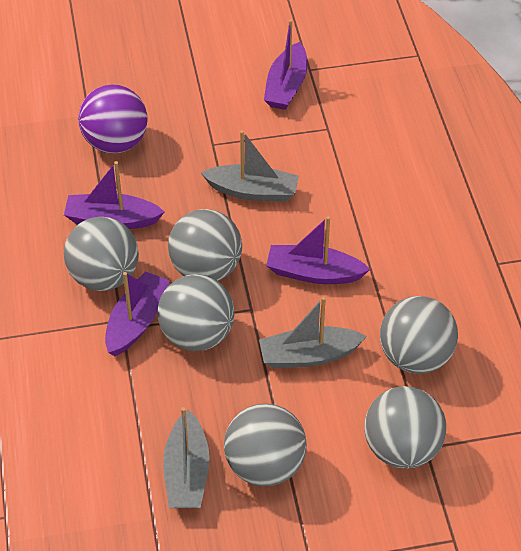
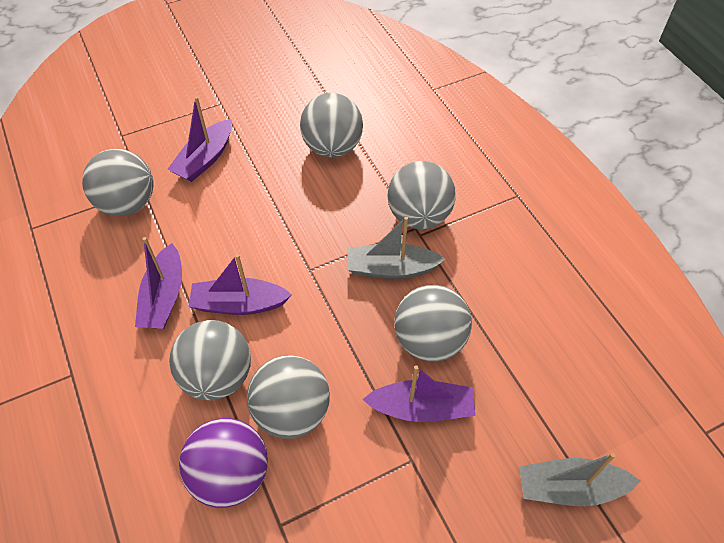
grey boat: [163,407,210,508] [200,130,299,202] [259,297,367,368] = 3 -> [347,217,445,279] [519,453,640,506] = 2

